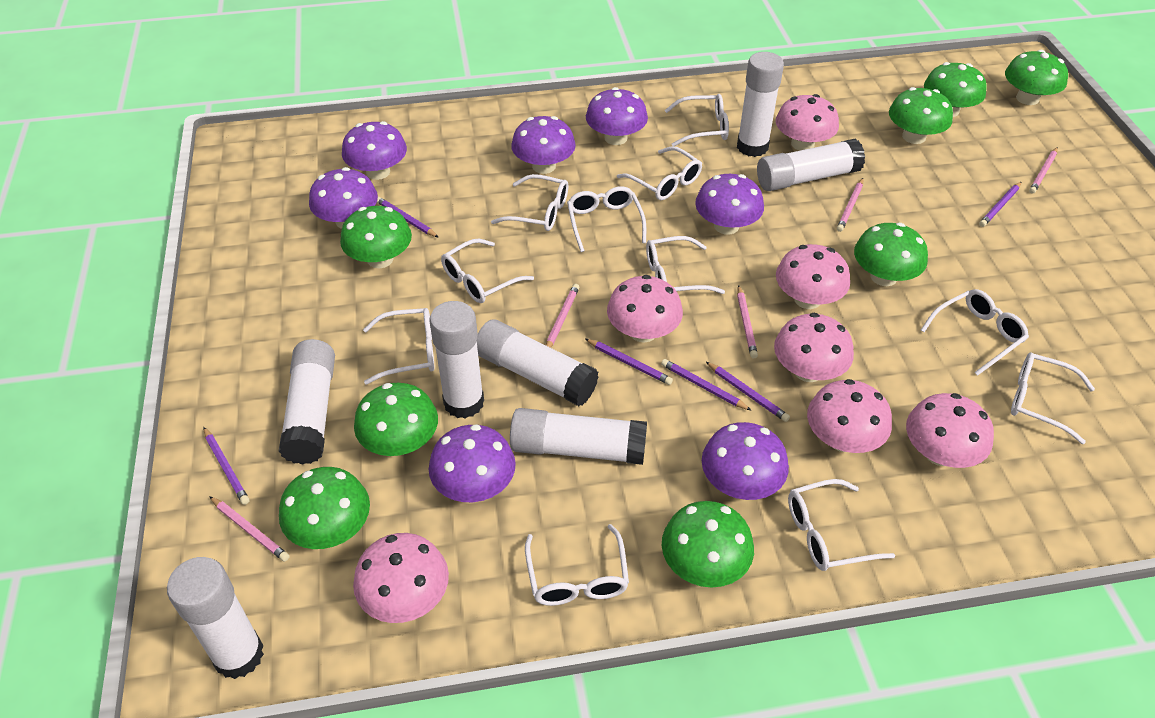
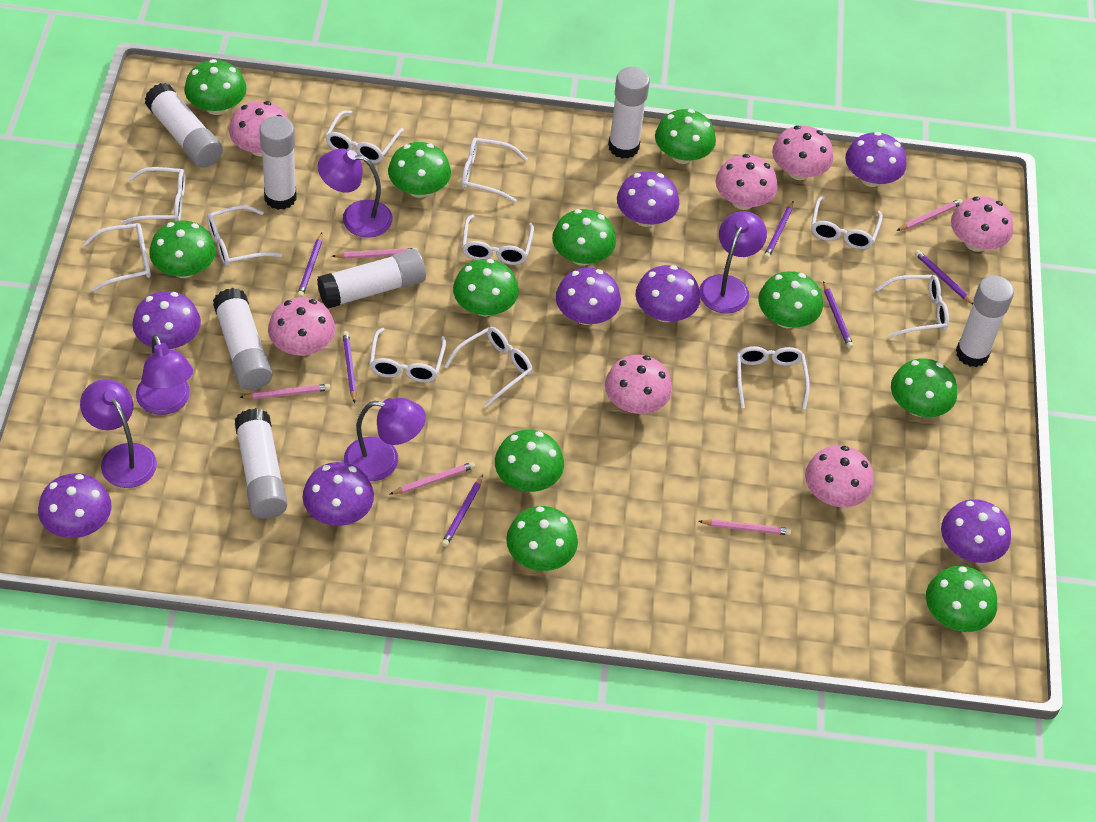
green mushroom: [279,467,370,549] [340,206,412,268] [354,383,438,456] [662,501,754,588] [854,223,928,286] [889,87,953,144] [924,62,987,117] [1005,50,1068,105] = 8 -> [149,221,216,278] [184,59,247,115] [388,142,451,198] [453,259,519,317] [495,430,564,492] [506,506,578,571] [552,209,616,266] [655,109,716,164] [758,271,823,328] [891,359,957,417] [926,566,997,632] = 11
purple lamp: none = 0 -> [80,379,157,488] [136,335,193,415] [318,149,393,237] [344,398,426,481] [699,211,767,314] = 5
purple mushroom: [309,167,378,229] [342,121,407,180] [429,424,516,502] [511,116,576,174] [586,87,648,145] [695,174,764,235] [702,422,789,500] = 7 -> [38,473,112,538] [132,291,201,349] [303,462,374,526] [556,268,621,325] [617,171,679,227] [636,265,700,322] [845,132,907,187] [941,499,1011,563] = 8

